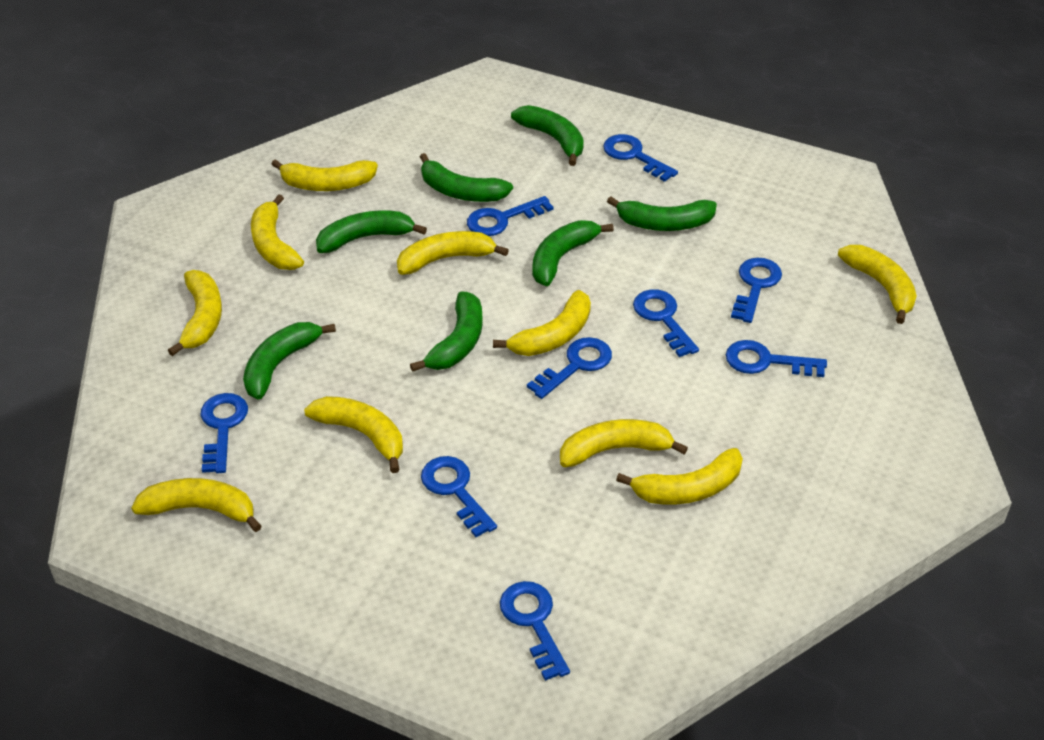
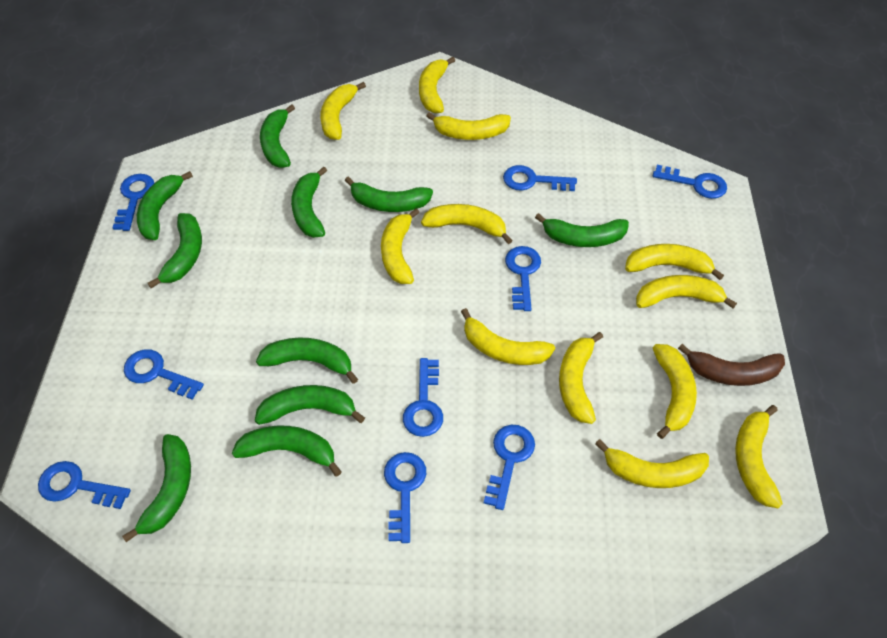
brown banana: none = 0 -> [678,344,785,386] = 1
green banana: [243,322,336,400] [316,211,427,253] [410,291,483,372] [420,153,513,202] [511,105,584,166] [532,220,614,286] [607,196,717,231] = 7 -> [122,434,191,542] [137,171,193,240] [148,213,202,288] [232,426,342,477] [255,385,365,425] [256,338,358,384] [260,104,295,168] [291,166,327,238] [345,176,433,212] [535,213,629,247] = 10
yellow banana: [131,478,262,532] [168,270,222,356] [251,194,304,270] [271,159,378,191] [304,396,403,473] [397,231,509,275] [493,290,591,356] [560,419,688,467] [616,448,743,505] [838,245,917,324] = 10 -> [320,82,366,140] [381,208,420,284] [419,57,455,113] [421,204,513,244] [426,112,511,140] [461,308,555,365] [559,332,603,424] [595,439,709,488] [625,244,724,280] [636,275,737,308] [653,344,697,439] [735,405,783,508] = 12

